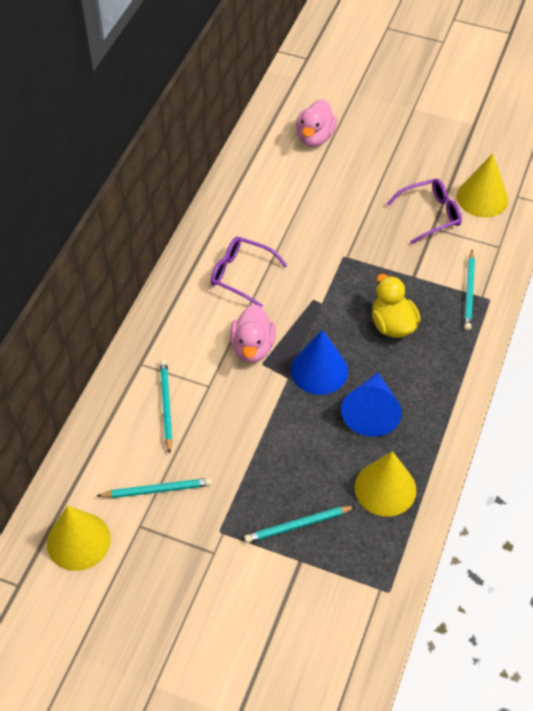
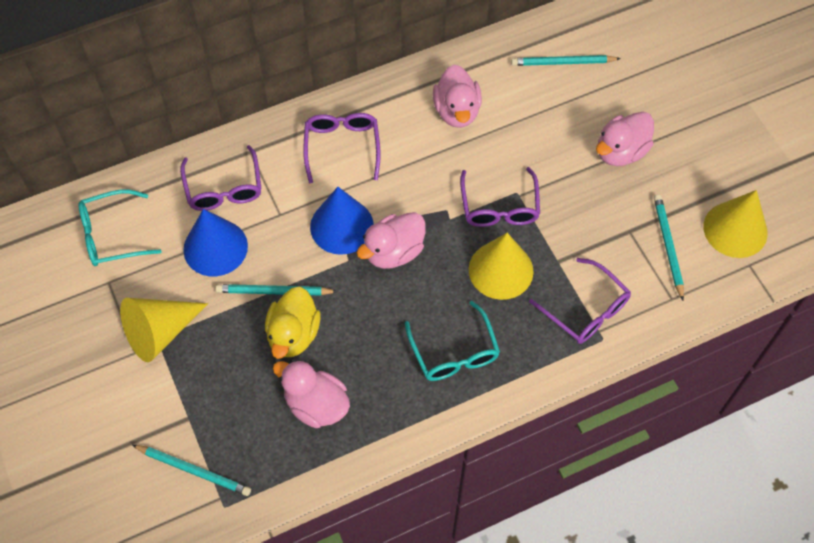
pink duck: [230,304,276,363] [296,99,337,147] = 2 -> [273,360,350,428] [357,212,426,269] [433,65,482,128] [596,112,654,166] = 4
purple glasses: [211,237,288,307] [387,179,462,244] = 2 -> [180,145,262,211] [303,113,381,183] [460,167,540,227] [529,258,631,344] = 4
turquoise glasses: none = 0 -> [78,189,162,266] [405,301,500,381] = 2

